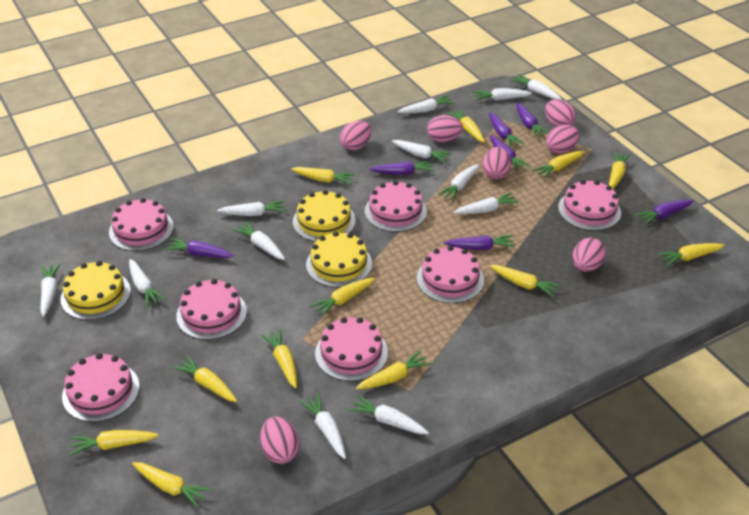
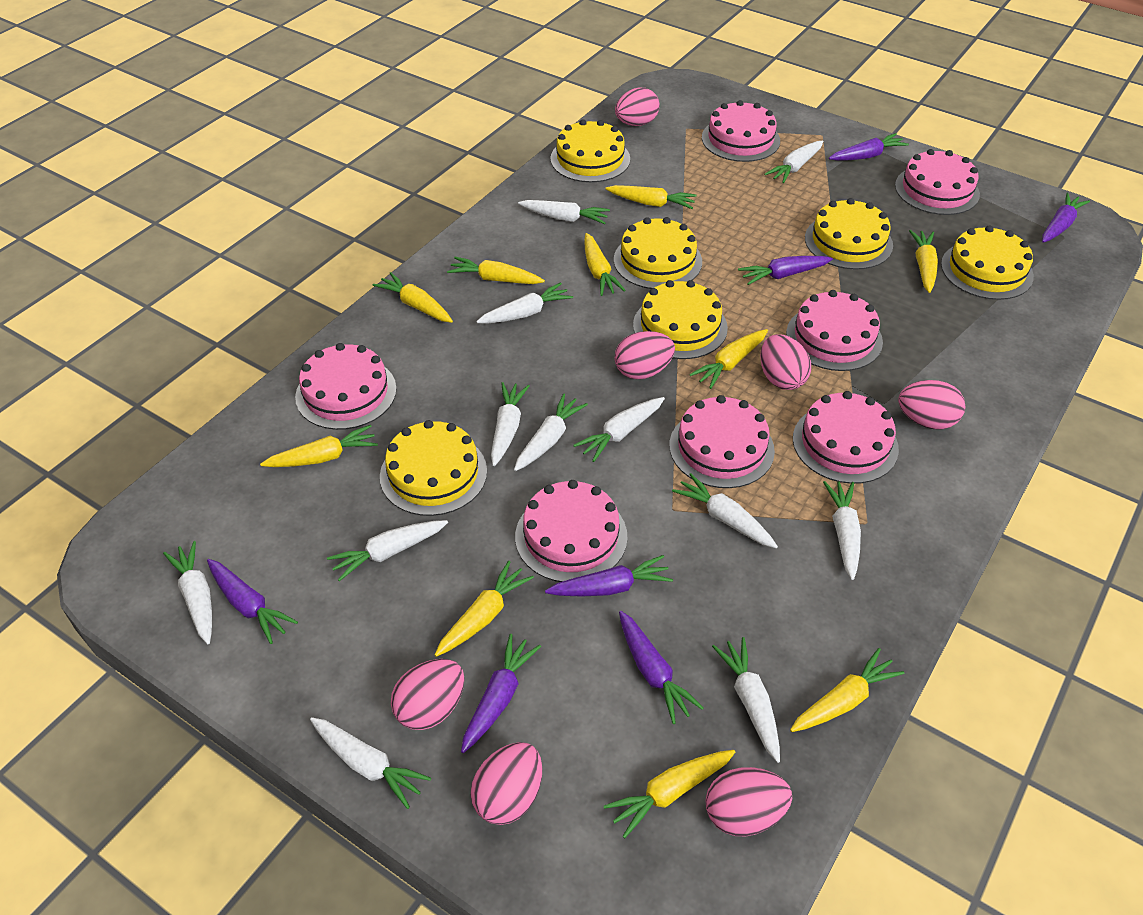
yellow cake: [61,261,131,320] [293,190,356,242] [306,231,372,287] = 3 -> [380,420,487,516] [550,119,630,182] [614,217,702,289] [633,280,728,359] [805,198,893,270] [941,225,1034,300] = 6
yellow carrot: [70,430,159,455] [132,462,212,508] [173,355,237,402] [262,329,297,388] [291,167,355,185] [310,278,375,317] [356,351,431,389] [447,109,485,143] [490,265,561,298] [533,151,585,179] [609,151,631,189] [657,243,725,266] = 12 -> [260,425,378,467] [373,272,453,323] [435,561,534,657] [447,257,545,284] [584,233,626,296] [604,750,735,838] [606,185,697,209] [689,329,768,389] [790,648,904,732] [909,230,938,293] = 10

